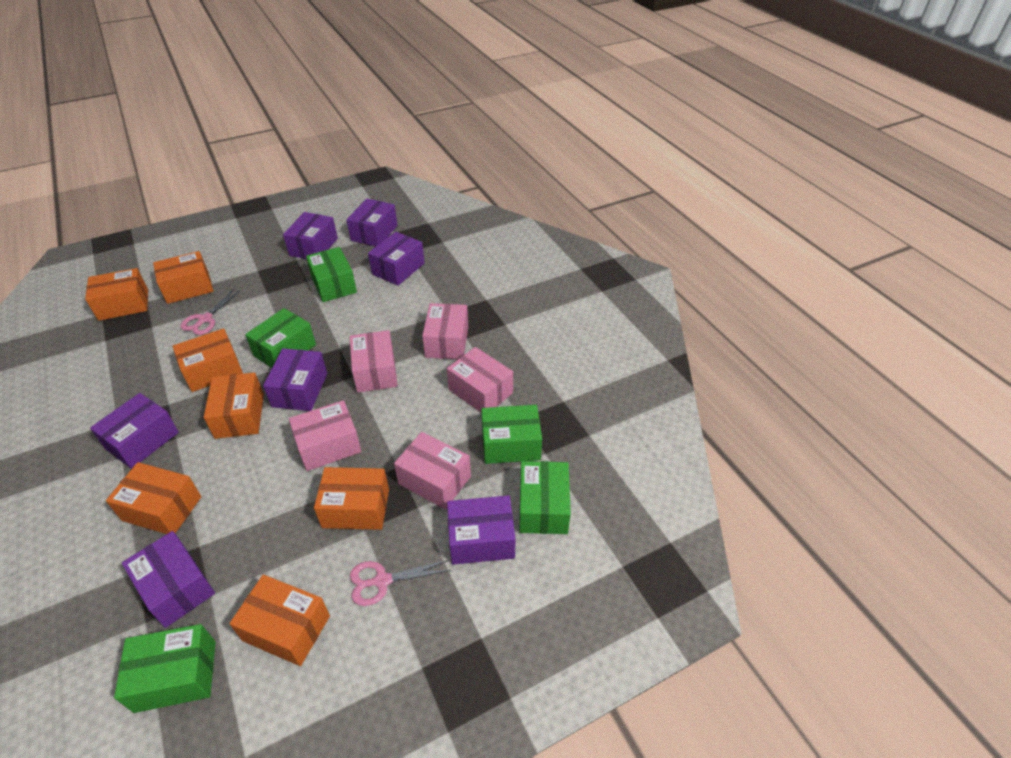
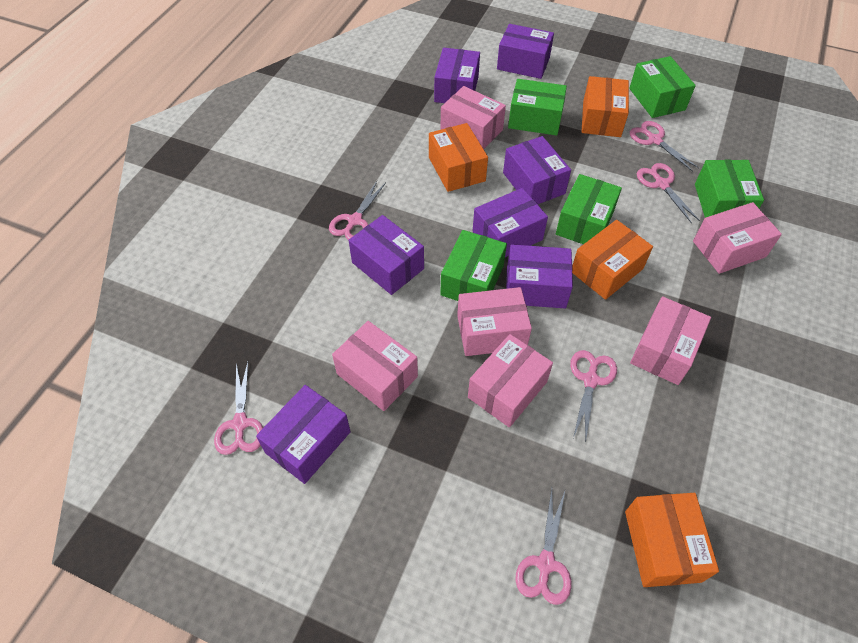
orange box: [85,268,148,321] [106,462,201,534] [153,251,213,304] [172,329,243,392] [204,372,264,439] [229,574,330,666] [314,467,389,530] = 7 -> [429,123,488,192] [572,220,653,300] [582,76,629,137] [625,493,719,587] = 4
pink box: [289,400,362,471] [350,330,398,393] [394,432,471,509] [422,303,468,359] [447,347,513,412] = 5 -> [332,321,418,411] [440,86,506,149] [457,287,532,356] [468,334,553,428] [630,296,711,385] [693,202,782,274] = 6
pink scissors: [181,289,240,335] [350,560,451,606] = 2 -> [214,362,263,455] [329,181,386,240] [515,489,571,605] [570,350,617,443] [630,121,699,172] [637,163,700,224] = 6

